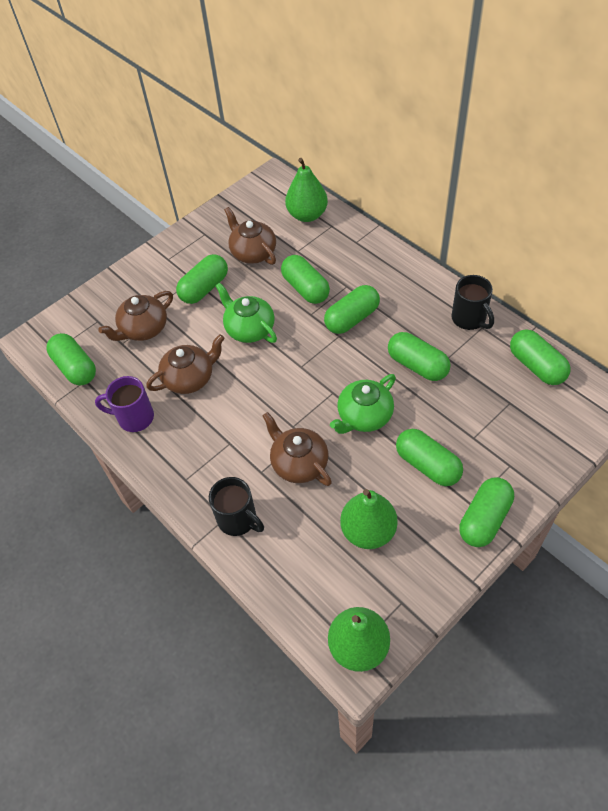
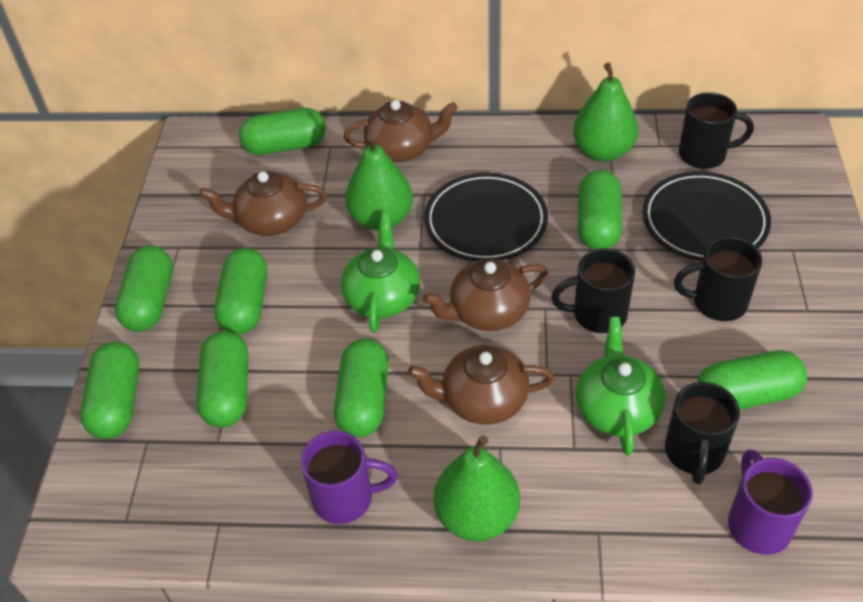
black mug: [209,477,264,536] [451,275,494,330] = 2 -> [551,248,635,333] [665,382,740,485] [674,236,762,321] [679,92,754,169] = 4
black plate: none = 0 -> [424,173,548,262] [642,171,771,261] = 2
purple mug: [95,376,154,432] = 1 -> [300,431,397,524] [728,450,813,555] = 2

